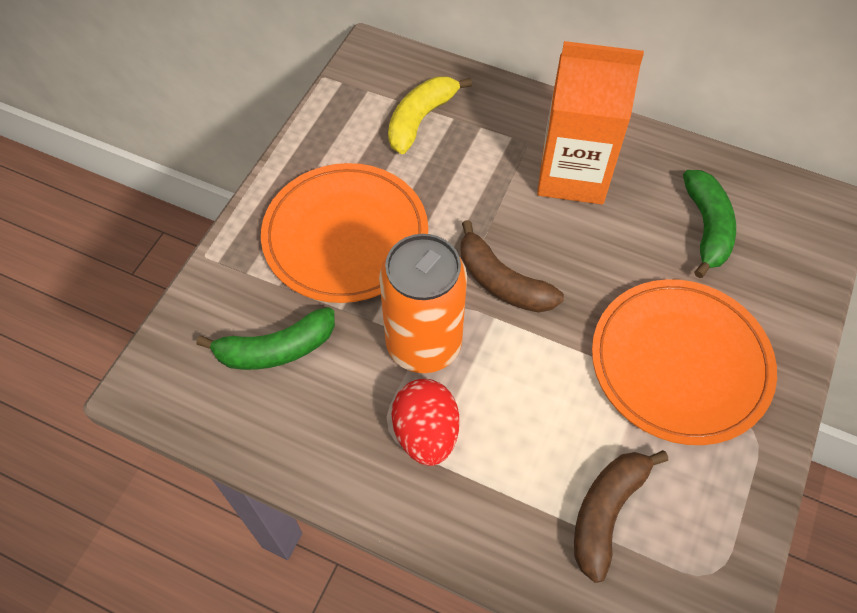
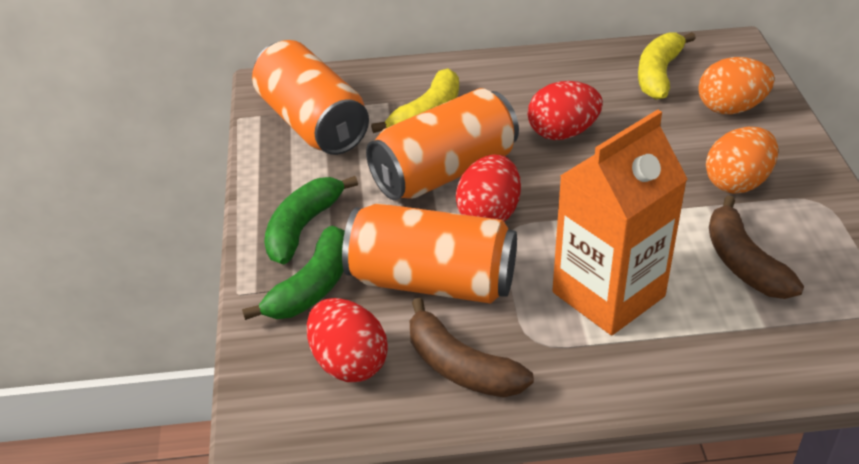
orange can: [379,234,467,373] = 1 -> [252,40,369,155] [342,203,517,304] [366,88,519,200] = 3
orange egg: none = 0 -> [698,57,774,114] [706,127,778,194] = 2
orange plate: [261,163,428,303] [592,279,777,445] = 2 -> none = 0
red egg: [392,379,459,466] = 1 -> [307,298,388,382] [456,155,521,222] [528,81,603,140] = 3
yellow banana: [388,76,472,154] = 1 -> [371,68,459,133] [638,32,696,100] = 2

